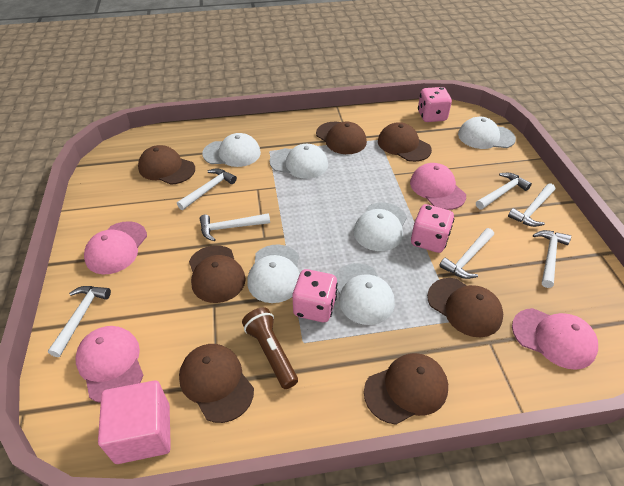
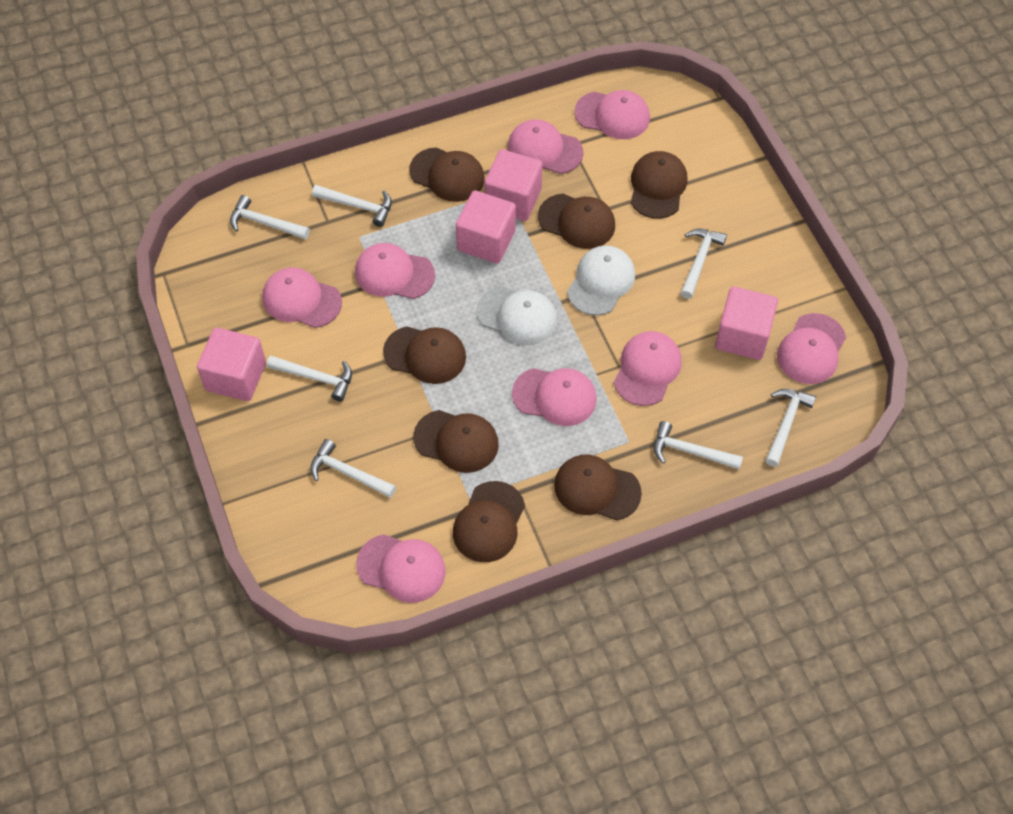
brown flashlight: [242,307,298,389] = 1 -> none = 0
pink cap: [75,326,143,403] [84,221,147,274] [410,163,466,210] [512,308,598,370] = 4 -> [262,268,342,328] [355,243,435,299] [356,534,446,603] [508,119,583,174] [512,368,597,426] [574,90,650,139] [614,331,682,406] [777,313,846,384] = 8
pink cube: [98,380,171,464] = 1 -> [197,327,266,401] [456,190,516,264] [484,149,543,221] [715,286,778,360] = 4
pink dice: [292,269,338,322] [411,204,454,253] [418,87,452,122] = 3 -> none = 0
white cap: [202,133,261,167] [247,244,300,303] [270,144,328,179] [335,263,395,325] [354,203,407,251] [458,117,516,149] = 6 -> [477,286,557,345] [567,246,635,316] = 2

